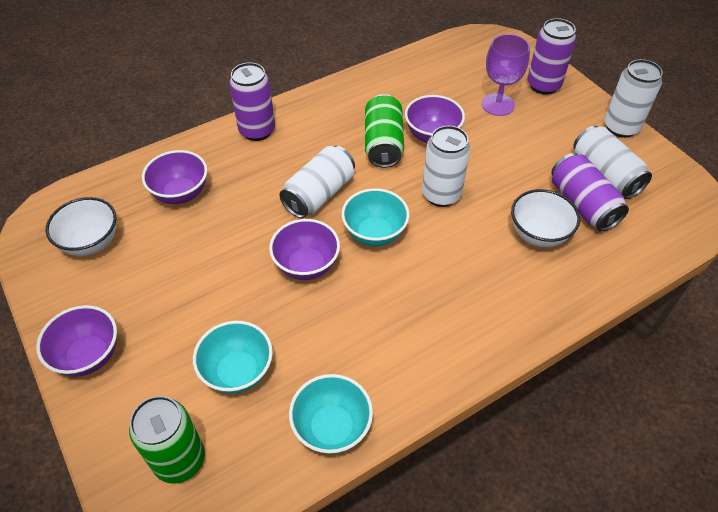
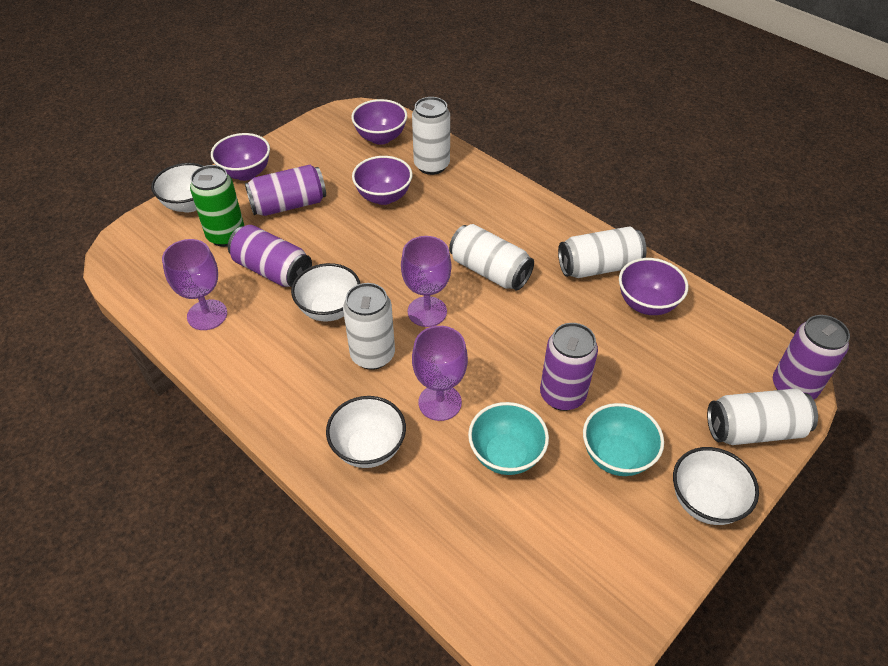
green can: [129,396,205,483] [365,94,404,168] = 2 -> [190,165,244,247] = 1
purple can: [229,62,275,141] [528,18,576,95] [551,153,629,231] = 3 -> [228,225,312,287] [245,165,326,216] [540,323,598,411] [773,315,850,399] = 4
purple goblet: [482,34,530,116] = 1 -> [162,239,227,330] [401,236,452,327] [412,326,468,421] = 3
turquoise bowl: [193,321,273,394] [289,374,373,454] [342,188,410,246] = 3 -> [468,402,549,475] [583,403,664,476] = 2
white bowl: [46,197,117,256] [511,189,580,247] = 2 -> [151,163,203,213] [291,263,360,321] [326,396,406,468] [673,447,759,525] = 4
white can: [280,146,355,218] [422,126,470,207] [573,126,652,199] [604,59,663,138] = 4 -> [343,283,395,370] [412,97,450,175] [449,224,534,291] [558,227,647,278] [707,388,818,445] = 5

